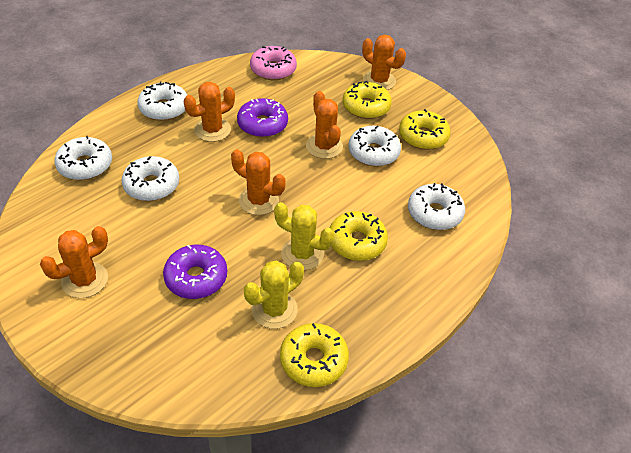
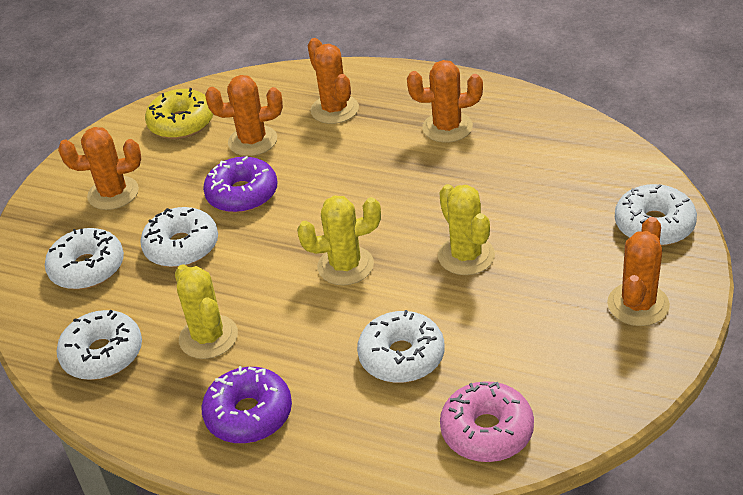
yellow cactus: [244,260,304,329] [274,202,335,270] = 2 -> [175,264,238,359] [297,195,381,285] [438,184,495,275] = 3
yellow donut: [280,323,349,387] [329,211,388,261] [343,81,392,119] [399,109,450,150] = 4 -> [145,88,213,139] = 1

